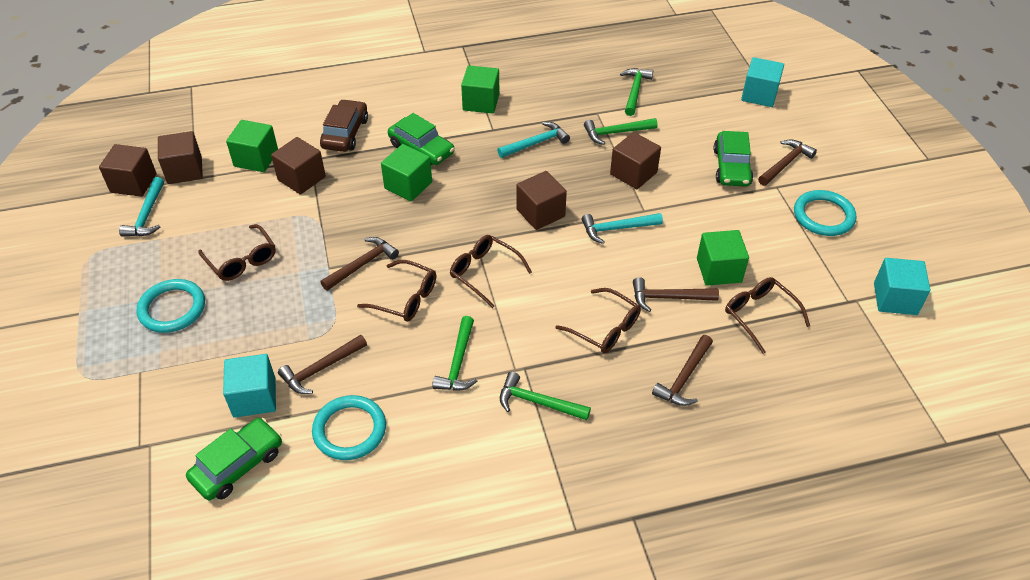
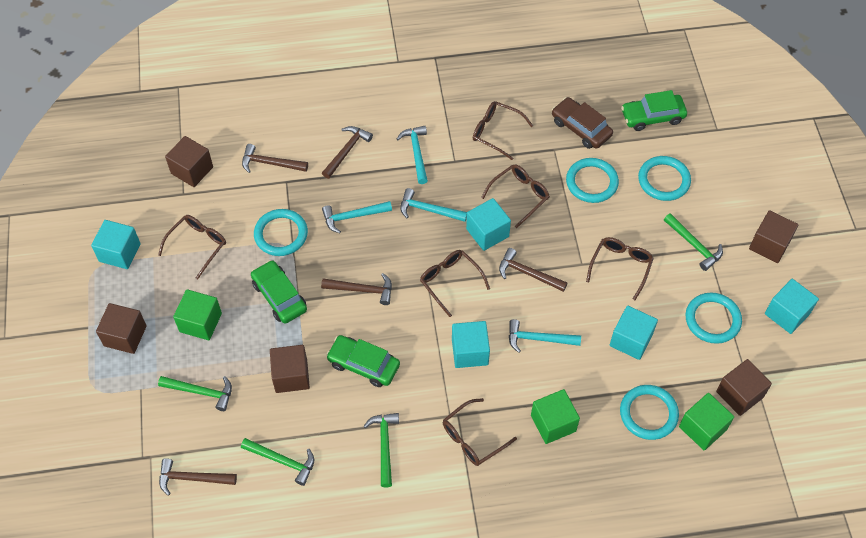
brown glasses: [198,224,276,281] [357,260,436,322] [450,235,532,308] [555,288,641,353] [725,277,810,354] = 5 -> [158,215,226,280] [420,250,490,317] [443,398,517,466] [473,101,533,160] [481,164,550,228] [586,237,654,300] = 6
green cube: [226,120,278,172] [381,144,432,201] [461,66,500,114] [697,230,749,286] = 4 -> [173,289,222,340] [531,389,580,444] [679,393,734,450] = 3
turquoise cube: [223,354,276,418] [741,57,784,107] [874,258,930,315] = 3 -> [91,220,141,269] [452,321,490,368] [466,198,511,251] [610,306,658,360] [765,279,819,334] = 5
turquoise hammer: [119,177,164,237] [497,122,570,158] [581,213,663,244] = 3 -> [322,201,392,233] [397,126,428,184] [400,188,467,222] [509,319,581,353] = 4
turquoise ring: [137,279,205,333] [312,395,386,460] [794,190,856,236] = 3 -> [254,209,308,256] [566,158,619,203] [620,385,679,440] [638,156,691,201] [686,293,742,344] = 5

